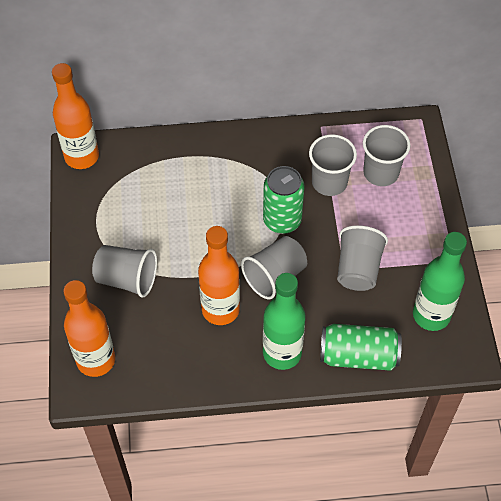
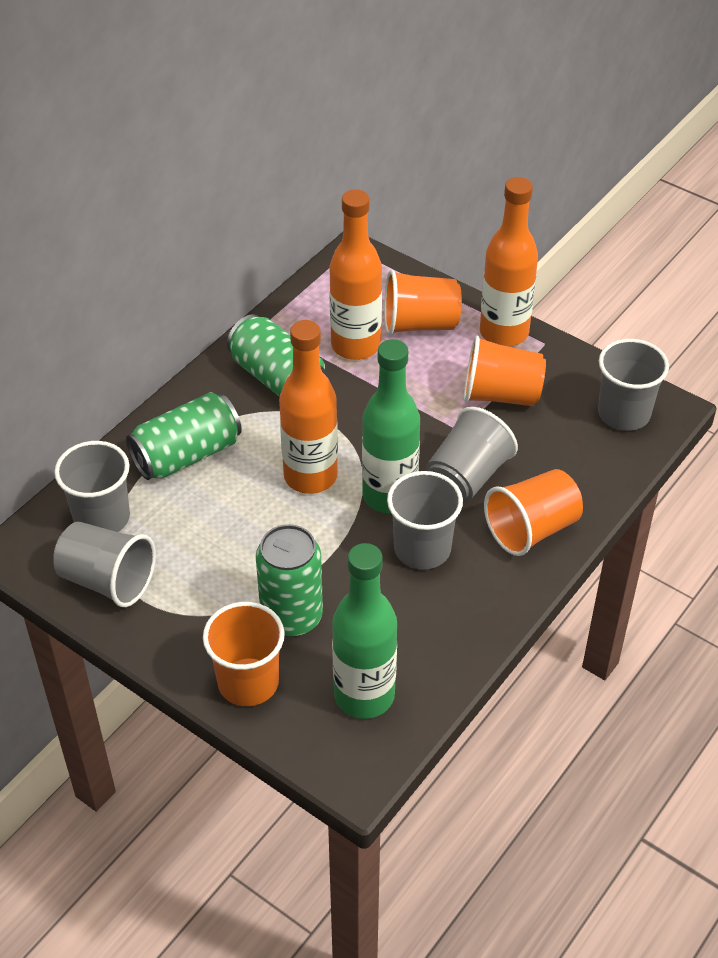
green can: [263,166,305,234] [320,324,402,371] = 2 -> [126,392,242,480] [227,314,327,397] [256,524,323,637] = 3
orange cup: none = 0 -> [203,602,285,706] [384,270,462,335] [464,335,546,406] [484,469,583,556] = 4

